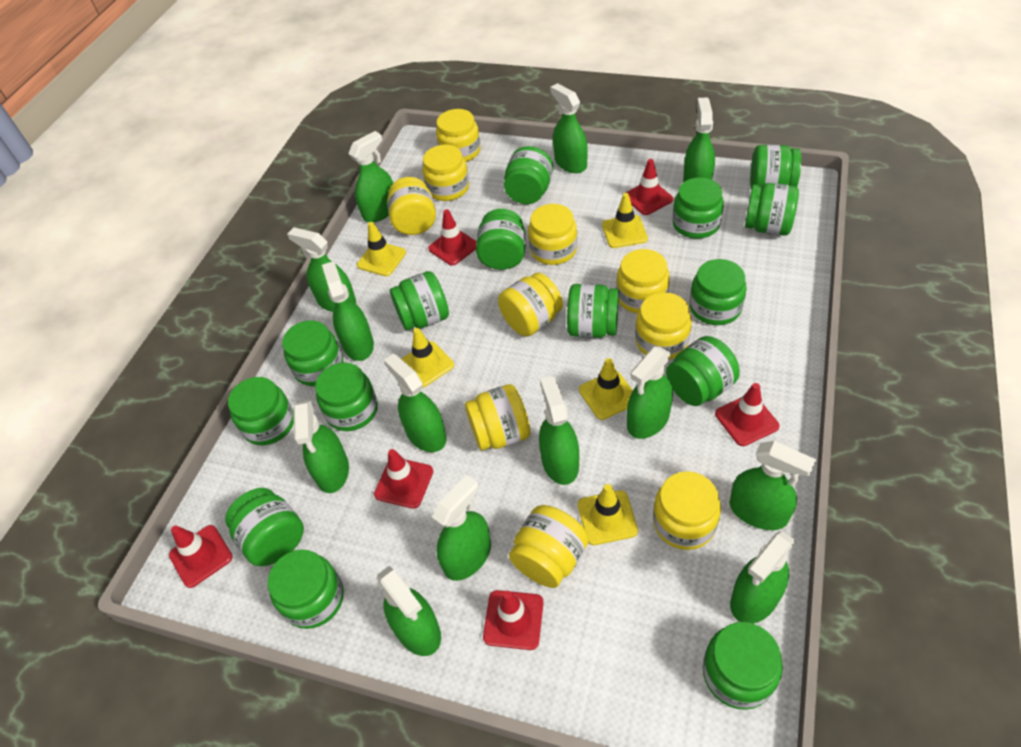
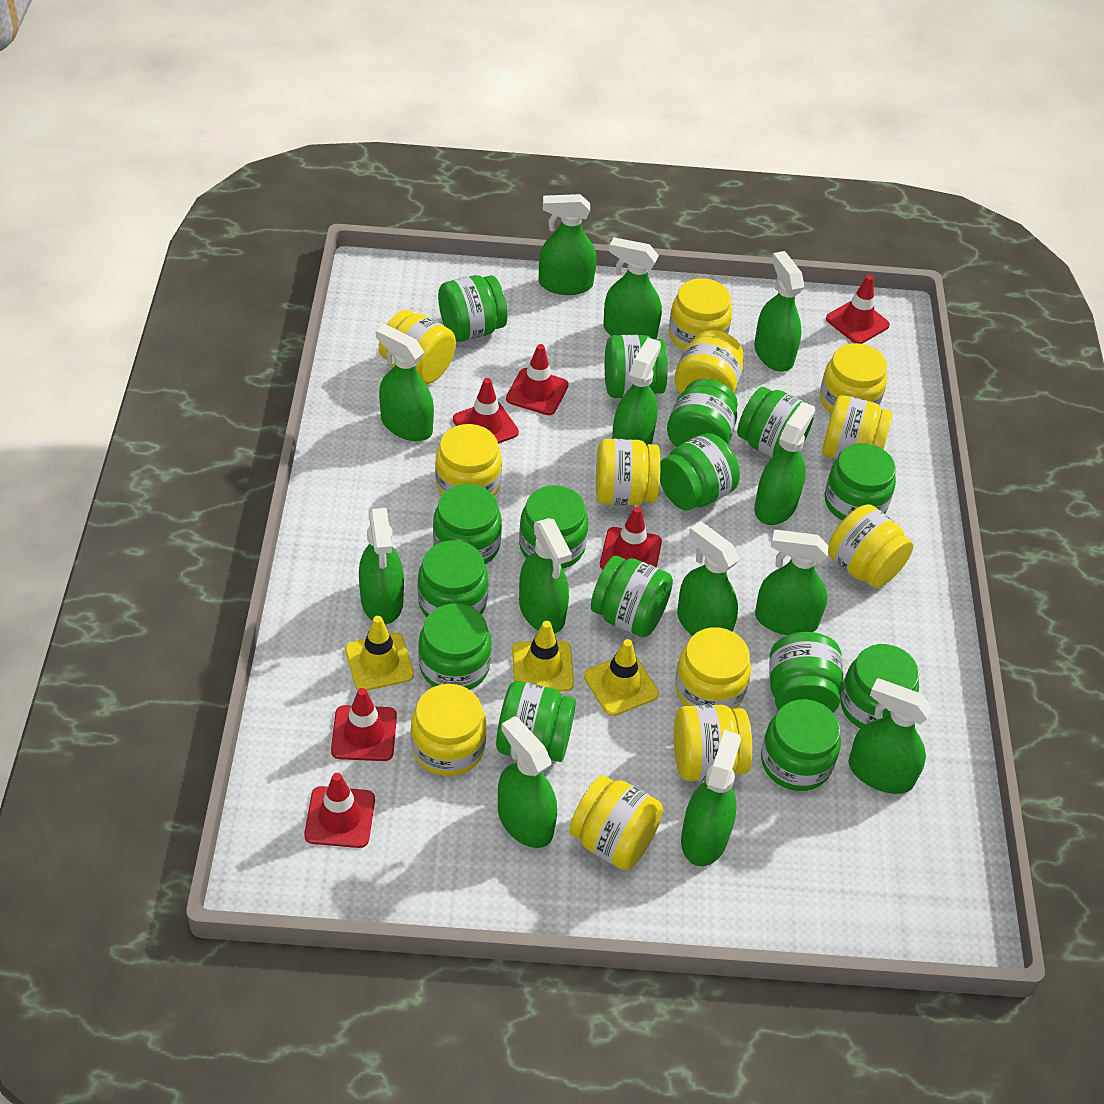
yellow jar: [387,177,436,235] [422,145,469,201] [436,109,481,162] [465,384,530,451] [498,273,563,337] [509,505,589,588] [528,204,577,265] [616,249,670,314] [635,292,692,359] [653,471,721,550] = 10 -> [379,310,456,385] [411,684,487,776] [435,424,502,496] [569,775,663,870] [596,439,661,506] [669,278,732,350] [674,330,744,394] [674,705,752,781] [675,627,751,709] [820,343,887,414] [822,395,893,460] [828,504,913,588] = 12
yellow traffic cone: [357,222,406,276] [401,328,454,388] [578,484,638,545] [579,358,633,420] [602,193,648,248] = 5 -> [345,616,414,691] [512,621,574,691] [584,639,659,716] = 3

